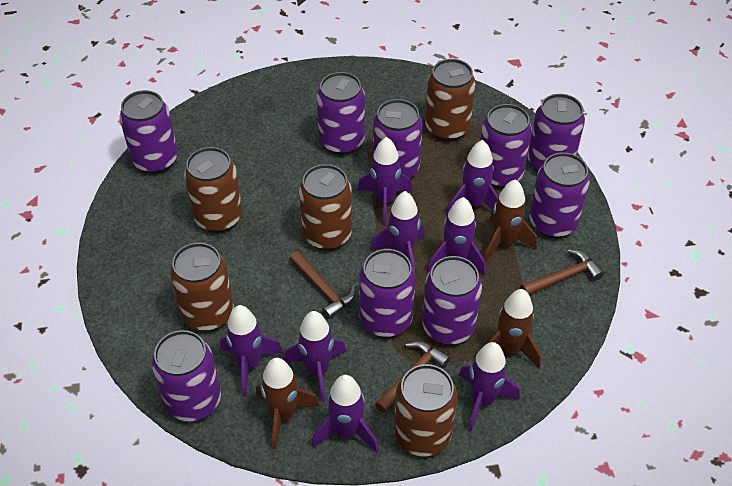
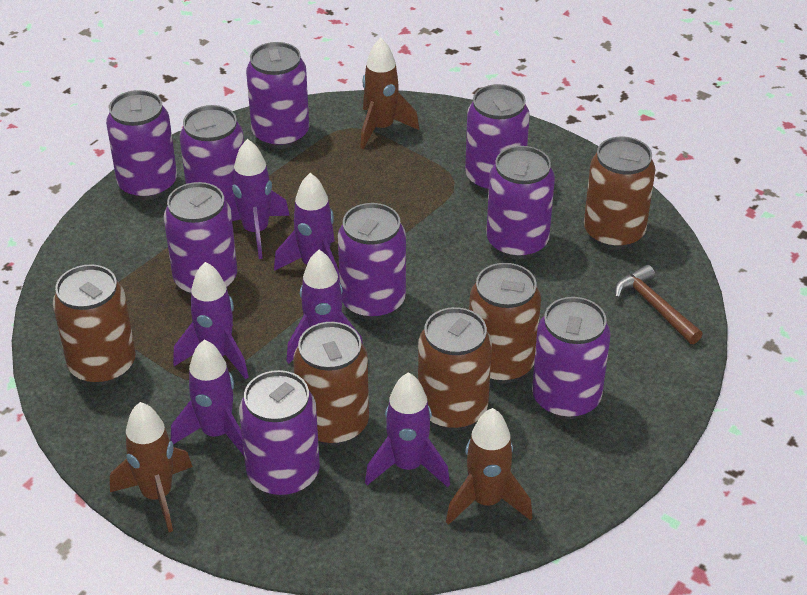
brown hammer: [289,251,356,319] [375,341,450,413] [520,249,604,295] = 3 -> [614,265,703,344] = 1
purple rocket: [220,305,283,397] [284,311,346,402] [312,375,379,453] [358,137,413,226] [370,191,424,272] [427,197,486,276] [446,140,499,216] [459,342,520,431] = 8 -> [171,340,244,455] [173,262,248,379] [226,139,290,259] [274,173,340,283] [286,250,363,364] [365,372,450,487] = 6

